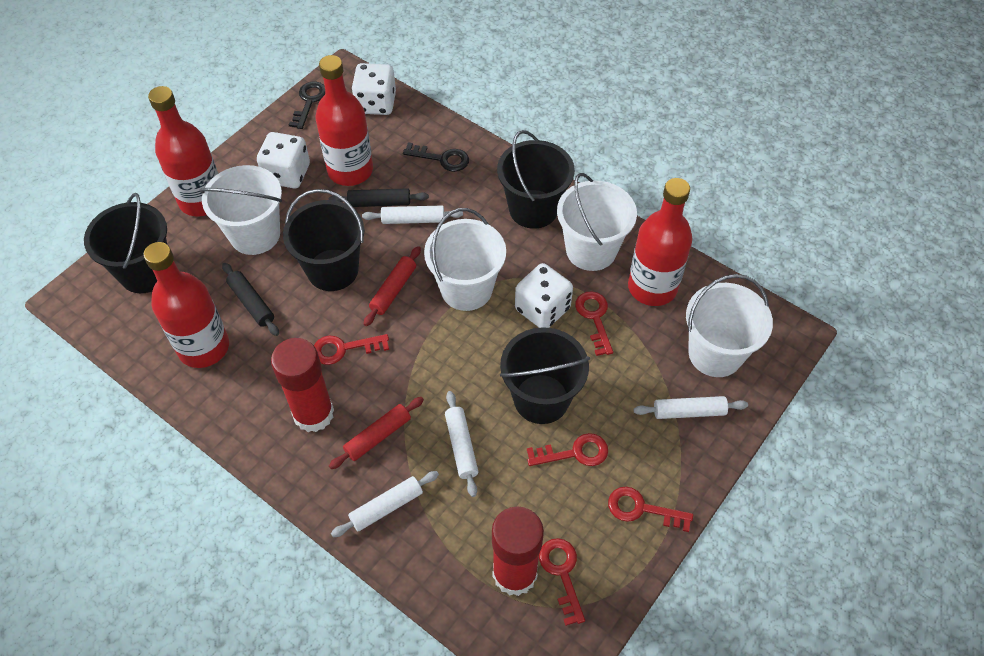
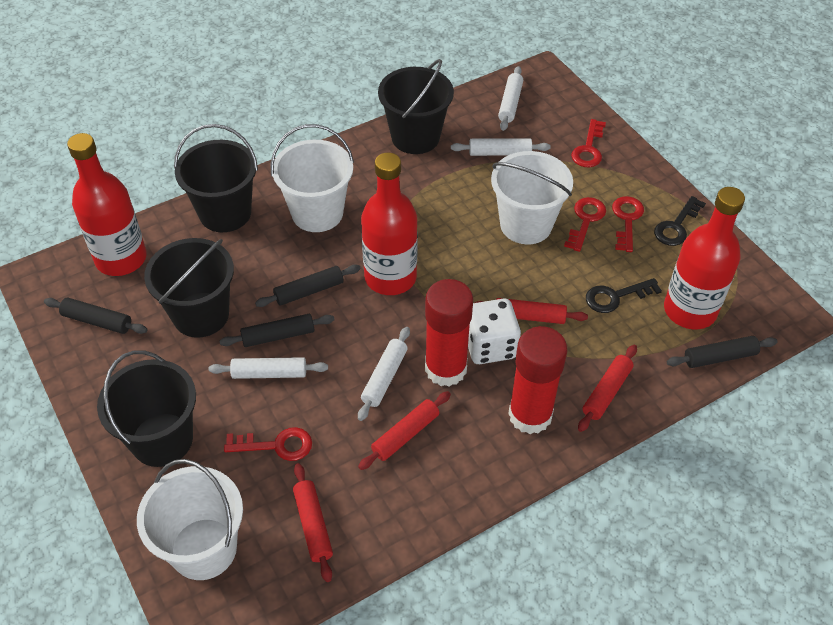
black rolling pin: [222,263,279,336] [329,188,429,207] = 2 -> [44,298,147,334] [220,314,334,347] [255,264,361,307] [667,336,778,368] = 4
red bottle: [144,242,229,368] [148,86,218,217] [316,55,373,186] [628,178,692,306] = 4 -> [67,133,147,276] [361,152,418,295] [664,187,745,329] = 3
red key: [314,334,389,365] [527,433,608,466] [539,538,585,626] [575,291,613,356] [608,487,693,532] = 5 -> [224,427,312,461] [564,197,606,252] [571,119,606,167] [612,196,644,252] = 4
red rolling pin: [329,397,424,469] [364,246,421,326] = 2 -> [293,463,333,582] [358,391,451,470] [475,298,588,324] [578,345,637,432] = 4
white bucket: [200,165,282,255] [424,208,506,311] [557,173,637,271] [686,274,773,377] = 4 -> [137,459,243,580] [270,124,354,232] [491,151,573,244] = 3
white dice: [257,132,310,188] [352,63,396,115] [515,263,573,328] = 3 -> [468,299,521,364] = 1

